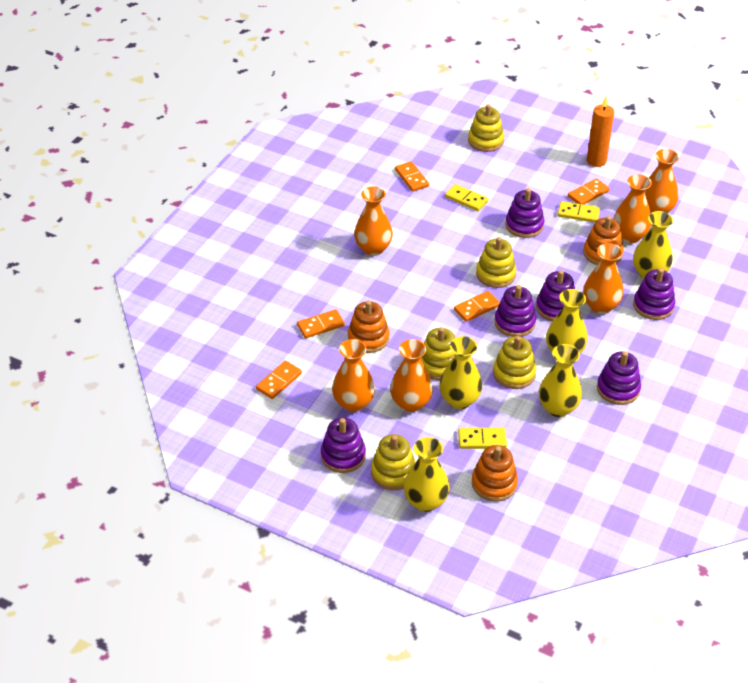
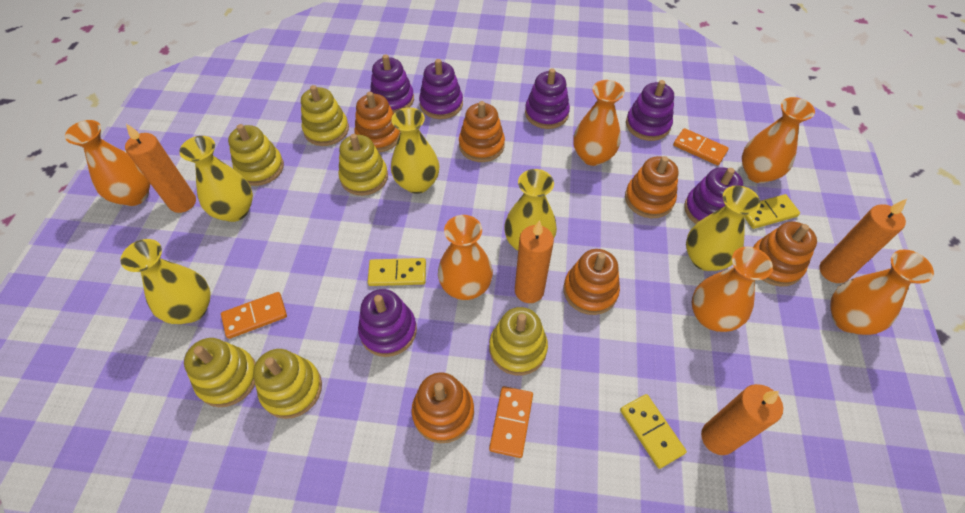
orange candle: [587,96,614,167] = 1 -> [125,124,196,213] [515,220,554,303] [701,384,783,455] [819,199,907,283] = 4
orange domino: [256,361,302,399] [297,309,345,338] [395,161,429,192] [454,291,500,322] [568,178,610,204] = 5 -> [221,292,287,339] [489,386,533,458] [673,128,729,165] = 3
orange stacking toy: [348,300,389,353] [472,445,518,502] [583,216,624,265] = 3 -> [354,92,401,152] [411,373,474,443] [459,101,505,162] [563,249,620,315] [625,156,679,218] [753,222,817,287] = 6
yellow stacking toy: [371,434,415,490] [420,327,455,380] [468,104,504,152] [476,237,517,288] [493,336,536,389] = 5 -> [184,338,256,407] [228,124,284,186] [253,349,322,419] [301,85,349,146] [338,134,388,196] [489,307,548,375] = 6

